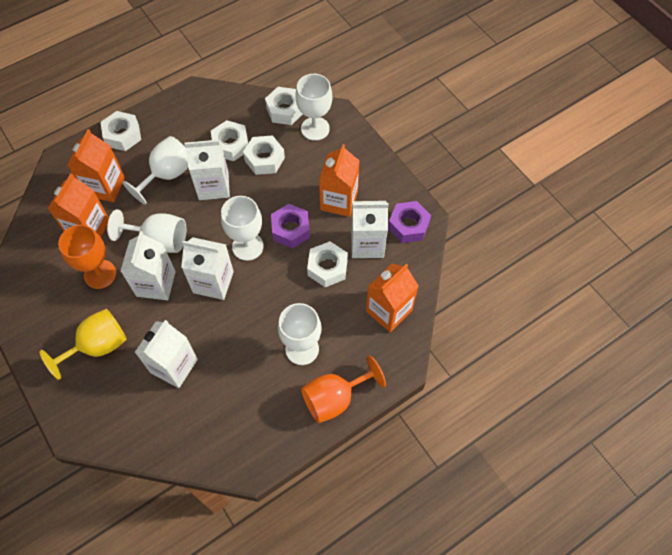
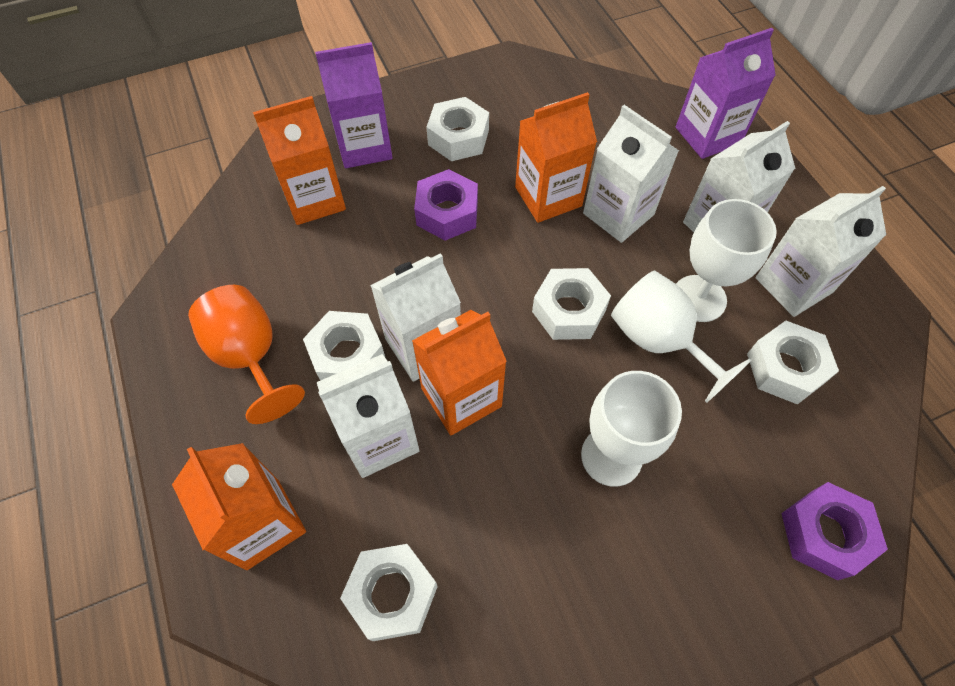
orange goblet: [58,225,116,289] [301,355,386,423] = 2 -> [188,285,305,424] = 1
purple carton: none = 0 -> [315,42,393,168] [676,28,776,159] = 2
white goblet: [107,209,186,253] [123,136,188,205] [221,196,264,261] [278,303,322,365] [295,74,332,141] = 5 -> [581,371,682,487] [611,270,752,403] [676,199,777,322] = 3
yellow goblet: [39,309,127,380] = 1 -> none = 0

